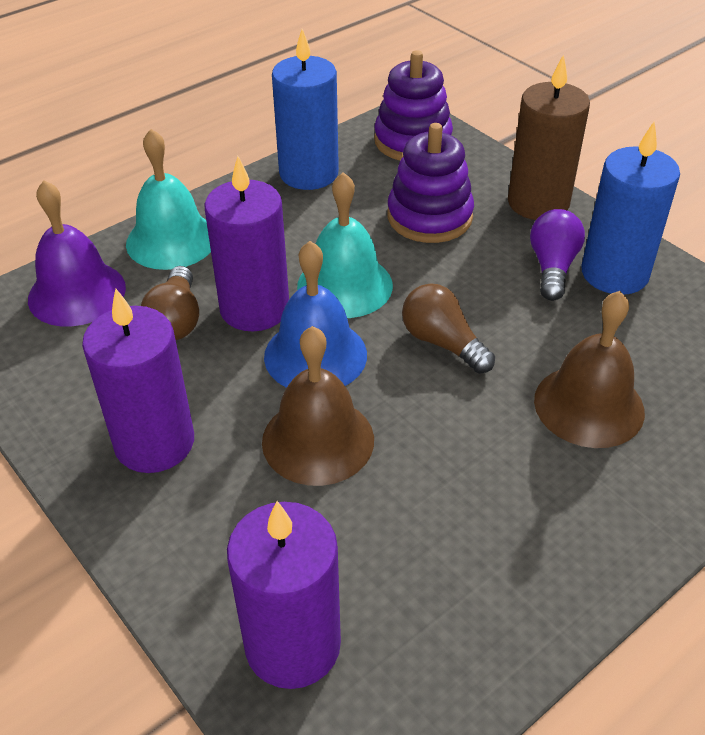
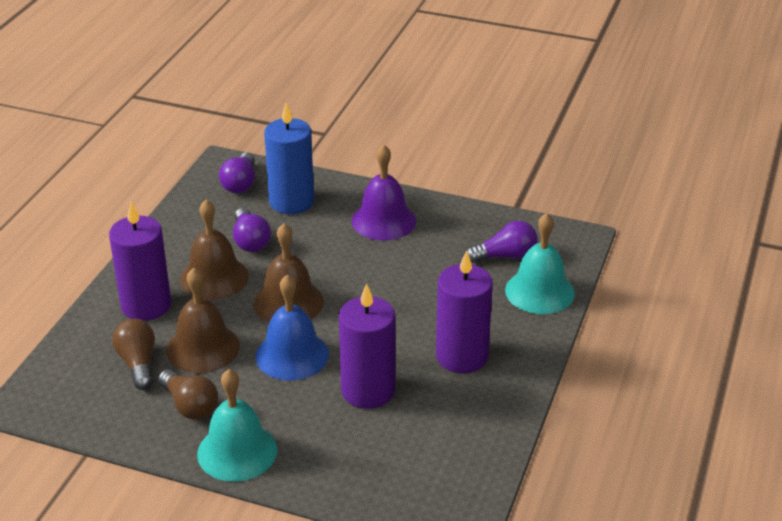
blue candle: [272,29,339,190] [581,122,680,294] = 2 -> [264,103,314,214] = 1
brown bell: [262,326,374,486] [534,291,645,448] = 2 -> [166,268,240,373] [180,199,249,300] [254,223,324,322] = 3
brown candle: [508,54,590,220] = 1 -> none = 0
purple light bulb: [530,209,585,301] = 1 -> [219,152,255,193] [233,208,271,252] [467,221,537,263] = 3
purple stacking toy: [374,50,453,161] [387,123,474,243] = 2 -> none = 0

